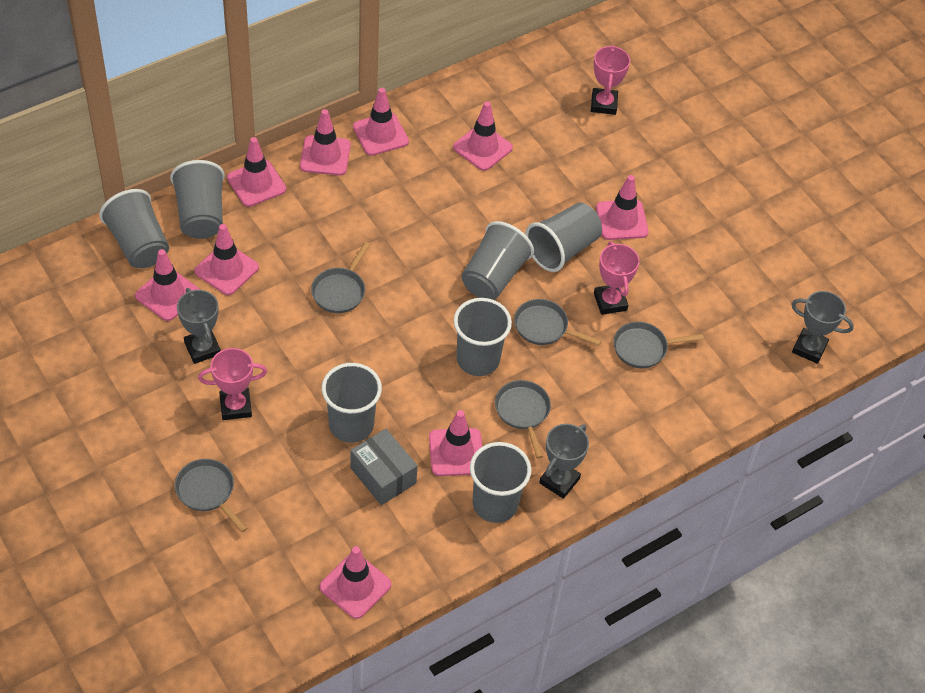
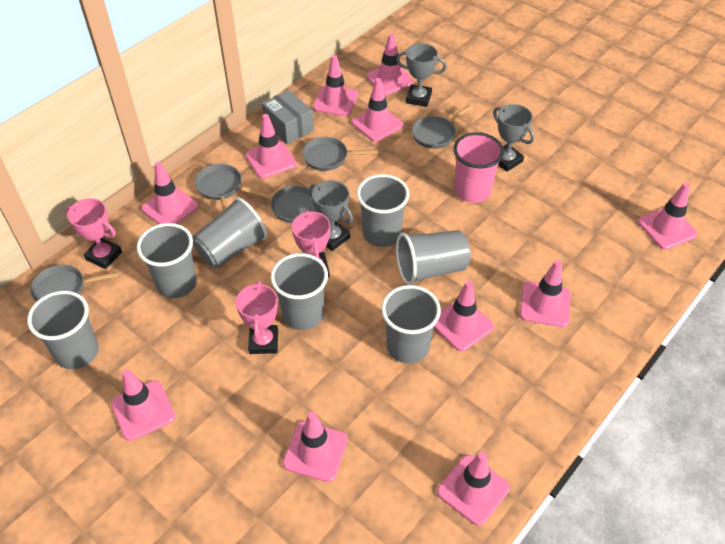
pink cup: none = 0 -> [453,132,504,203] = 1
pink traffic cone: [135,249,200,321] [195,224,259,295] [227,137,286,207] [300,109,351,175] [319,546,392,619] [353,88,409,156] [429,410,482,476] [453,101,513,171] [596,175,649,240] = 9 -> [111,369,175,441] [141,162,199,224] [245,114,296,179] [283,412,348,482] [313,55,358,116] [352,78,403,142] [366,34,414,95] [434,281,494,351] [437,452,510,526] [520,260,571,327] [638,183,697,250] = 11

